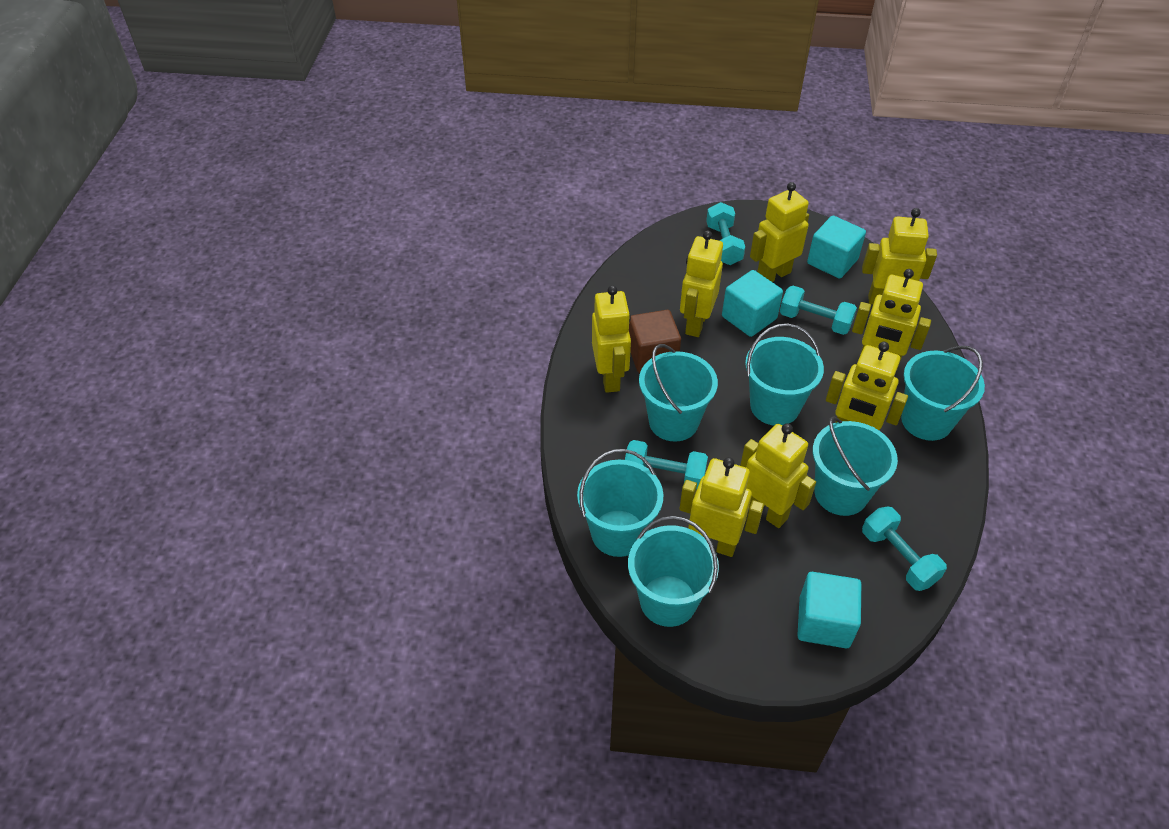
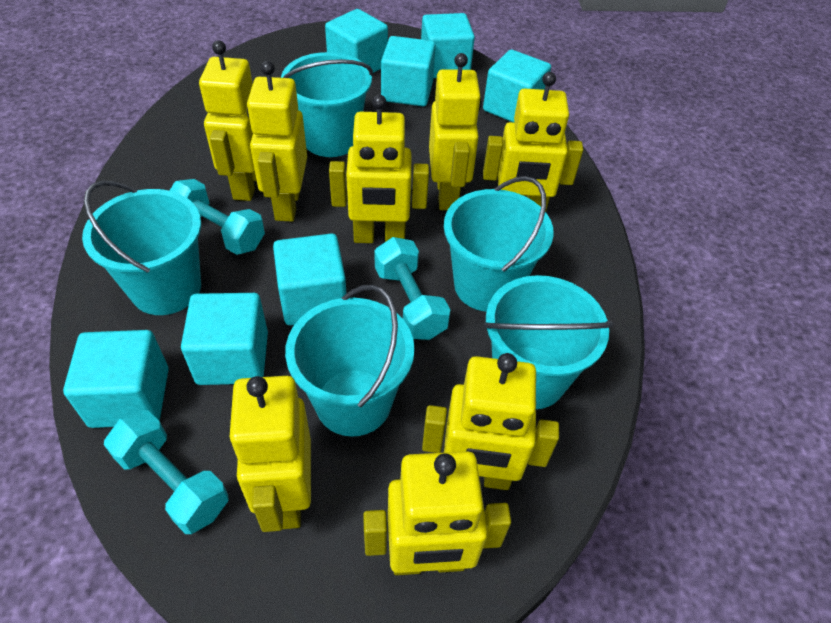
brown cube: [629,310,681,373] = 1 -> none = 0
turquoise bucket: [577,449,663,557] [628,516,719,627] [639,344,718,442] [745,323,824,425] [813,416,898,516] [901,346,985,441] = 6 -> [82,181,201,315] [281,52,373,157] [285,285,415,437] [444,176,554,312] [484,275,613,409] = 5
turquoise cube: [722,270,783,337] [797,572,861,648] [807,216,866,279] = 3 -> [63,330,169,428] [181,293,268,385] [273,233,347,325] [325,9,388,73] [381,36,436,106] [421,13,475,78] [483,50,551,122] = 7
turquoise dumbbell: [625,440,708,490] [706,202,745,265] [780,286,857,335] [862,506,947,591] = 4 -> [104,410,228,534] [169,179,265,255] [375,237,450,340] = 3

